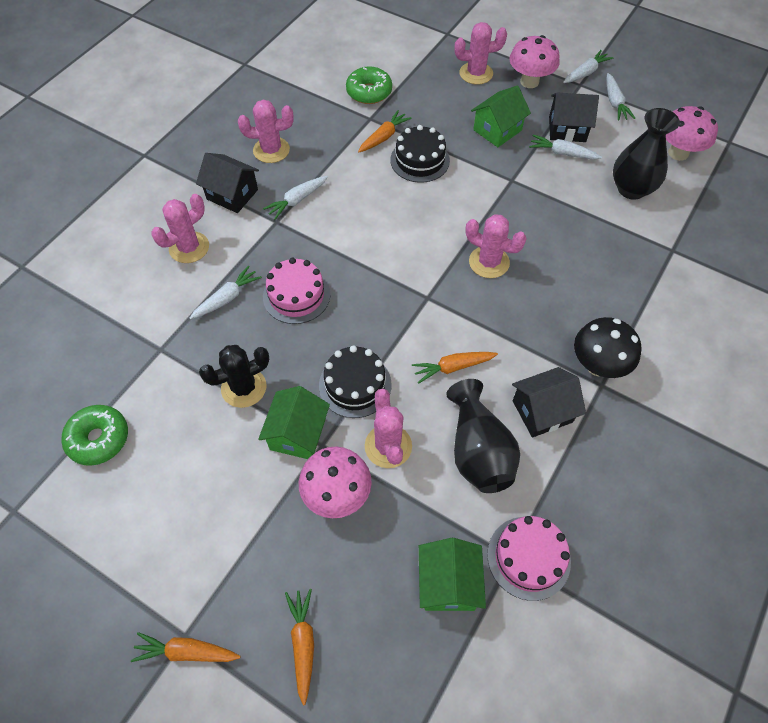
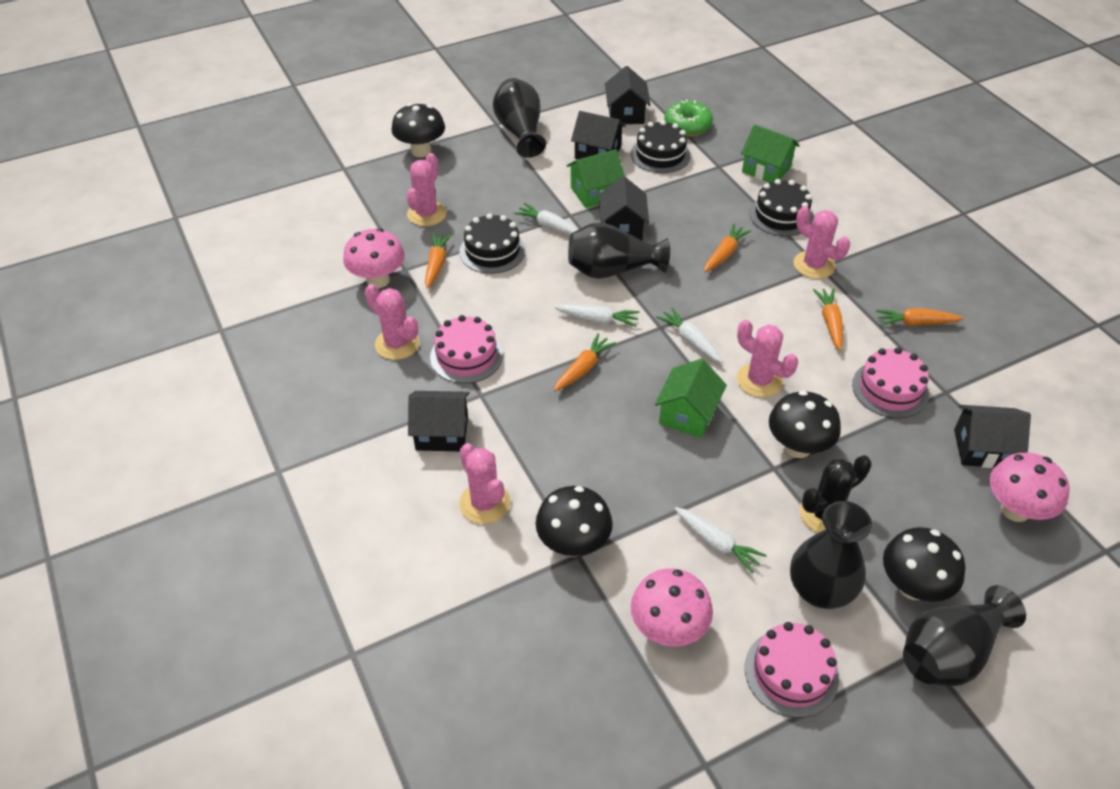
black cake: [319,345,392,418] [390,125,450,183] = 2 -> [459,213,526,274] [631,120,691,173] [750,179,814,236] = 3
black house: [196,153,259,213] [512,367,586,438] [549,93,599,142] = 3 -> [408,391,470,451] [571,111,626,159] [599,176,649,241] [605,66,651,124] [954,405,1031,468] = 5
black mushroom: [574,317,641,378] = 1 -> [392,103,445,157] [536,486,613,557] [769,391,841,458] [883,527,965,602] = 4
black vase: [447,379,520,493] [613,108,680,200] = 2 -> [493,78,546,158] [568,222,670,279] [790,501,872,609] [903,585,1026,686] = 4
green donut: [61,405,128,466] [346,66,392,104] = 2 -> [664,99,713,136] = 1
orange carrot: [131,632,241,662] [285,589,314,705] [358,110,412,152] [412,352,498,383] = 4 -> [425,233,452,289] [554,333,616,391] [704,223,751,272] [813,288,843,350] [876,308,964,326] = 5
pink cake: [263,258,330,324] [487,516,571,601] = 2 -> [430,315,503,383] [745,622,839,718] [852,347,929,418] = 3
white carrot: [190,265,262,319] [263,176,328,220] [529,135,602,159] [563,50,614,83] [606,73,635,120] = 5 -> [514,203,578,235] [554,304,640,327] [656,307,723,363] [674,507,767,573] = 4

